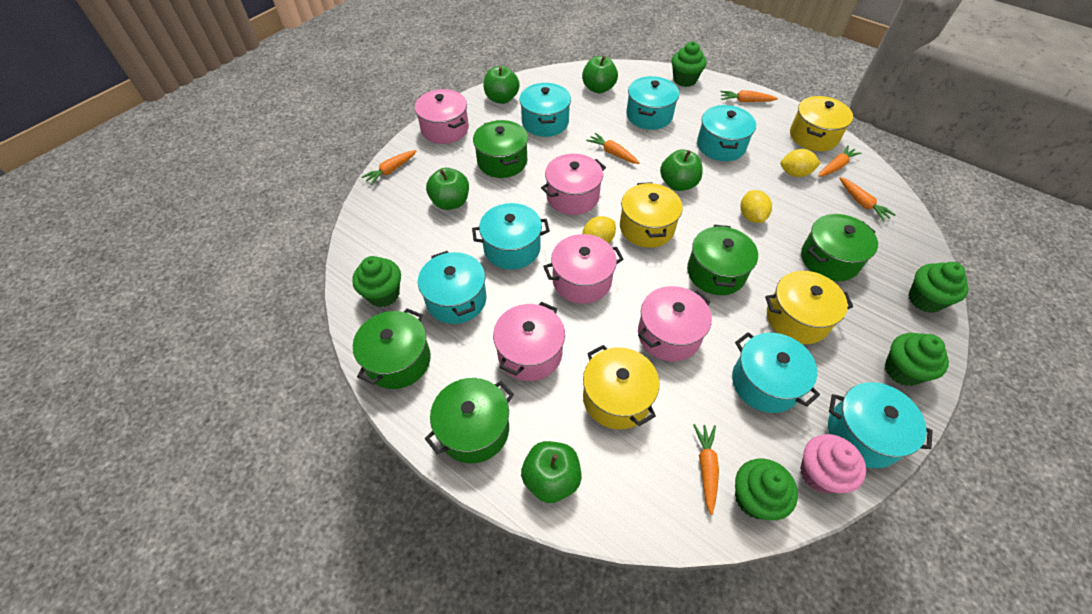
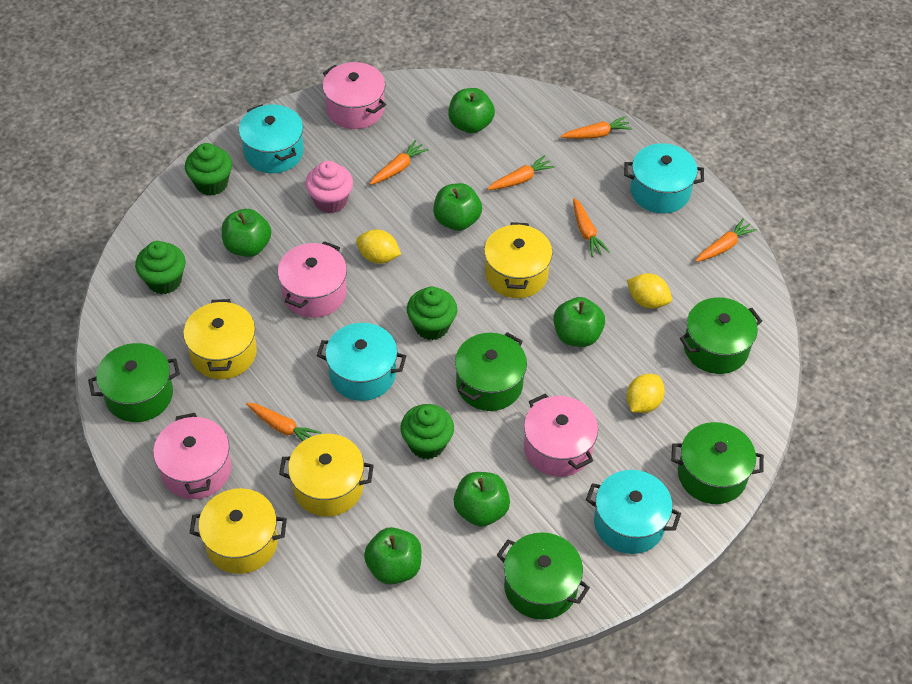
green apple: [426,168,469,210] [484,66,520,104] [521,441,582,503] [582,56,618,93] [660,149,703,191] = 5 -> [222,209,271,257] [364,527,422,585] [433,183,482,231] [448,88,495,133] [454,472,510,527] [553,297,605,347] = 6
green cupcake: [352,256,401,307] [672,42,707,87] [735,459,798,520] [885,333,949,386] [909,262,969,313] = 5 -> [135,241,185,294] [185,143,232,196] [400,404,454,459] [407,286,457,340] = 4
pink pot: [415,89,469,144] [493,302,565,381] [541,154,606,215] [543,234,624,304] [638,286,712,361] = 5 -> [153,413,231,499] [278,241,347,318] [323,62,386,129] [524,394,598,477] = 4
turquoise pot: [418,251,487,324] [472,203,550,270] [519,83,571,137] [626,76,679,130] [697,105,756,161] [732,332,820,413] [828,382,933,468] = 7 -> [239,104,304,173] [317,323,406,401] [586,470,681,554] [624,143,704,213] = 4

